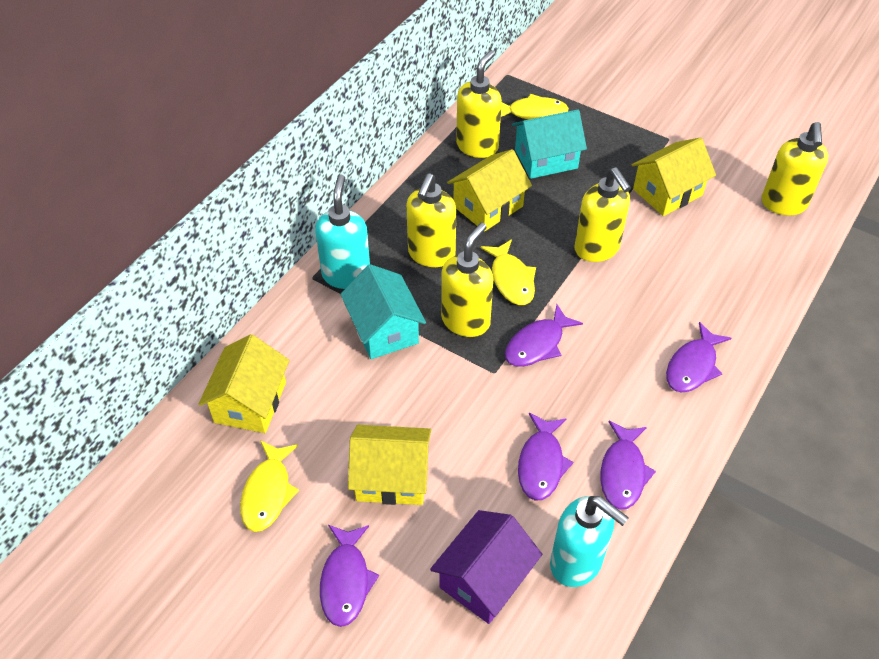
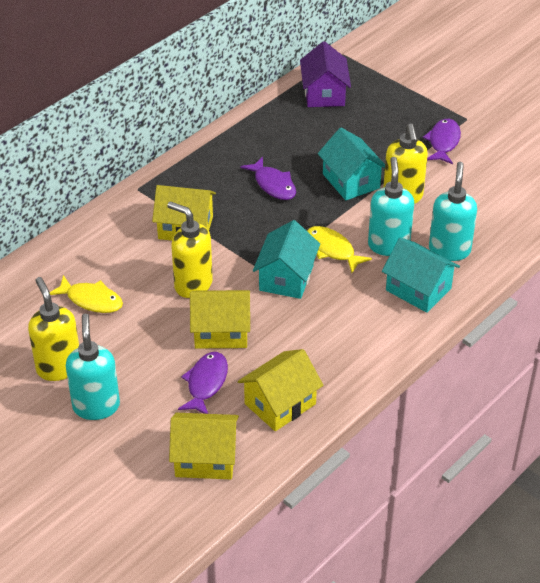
purple fish: [320,525,379,627] [505,304,583,367] [518,413,573,501] [601,421,656,510] [666,322,731,393] = 5 -> [178,352,228,414] [240,156,296,200] [423,119,461,164] = 3
turquoise house: [340,264,426,359] [512,110,587,179] = 2 -> [253,220,320,299] [318,128,385,200] [382,237,460,313] = 3
turquoise soap dispenser: [315,175,370,289] [550,496,629,587] = 2 -> [66,314,120,420] [368,157,414,256] [429,162,477,261] = 3
yellow fish: [240,440,299,532] [481,239,536,305] [501,94,569,119] = 3 -> [50,275,123,313] [307,226,372,273] = 2
yellow soap dispenser: [406,173,456,267] [441,223,493,337] [456,50,502,158] [574,168,631,262] [762,122,828,215] = 5 -> [28,277,79,381] [167,201,213,298] [383,123,428,204] = 3

